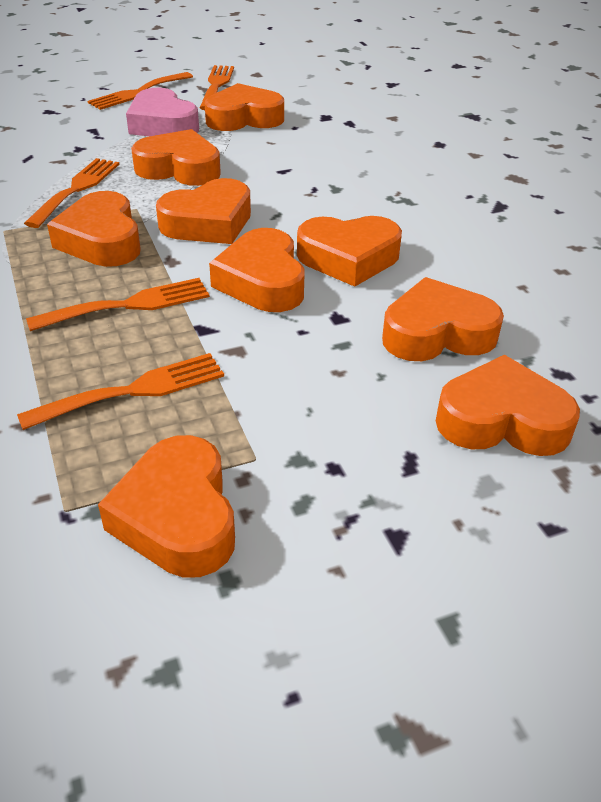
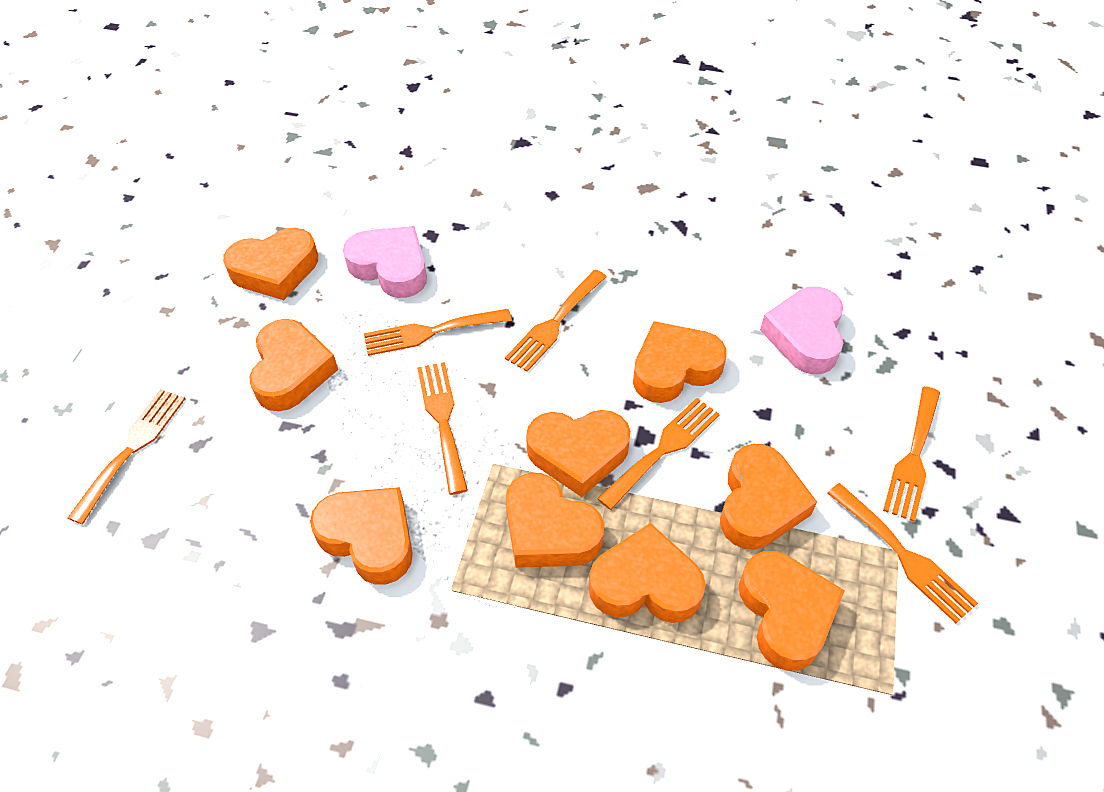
orange fork: [17,353,224,430] [24,158,119,228] [26,278,210,331] [87,72,193,110] [200,65,234,110] = 5 -> [67,389,186,525] [364,309,512,356] [417,362,468,495] [505,270,607,372] [597,398,720,510] [827,483,978,623] [883,386,940,522] = 7
pink heart: [126,88,199,136] = 1 -> [343,226,427,298] [760,286,843,374] = 2

